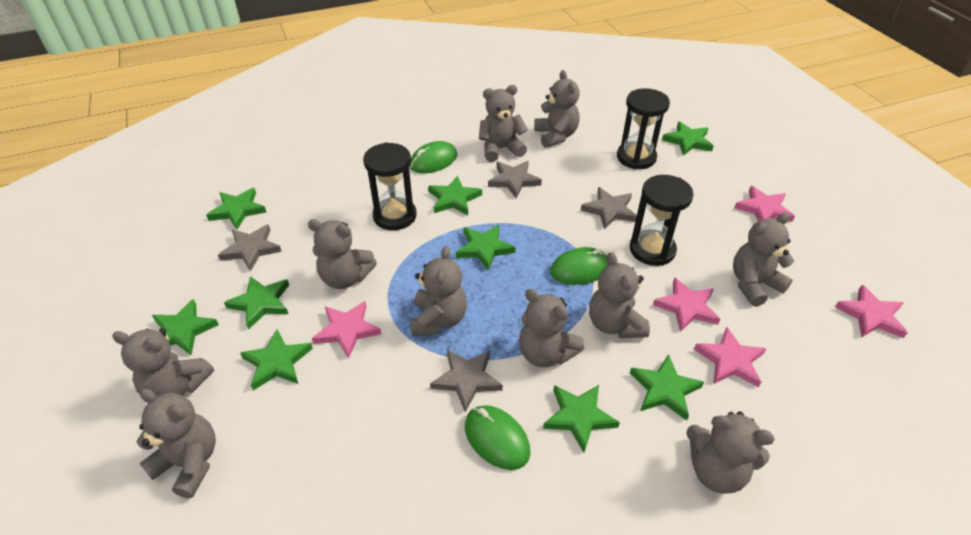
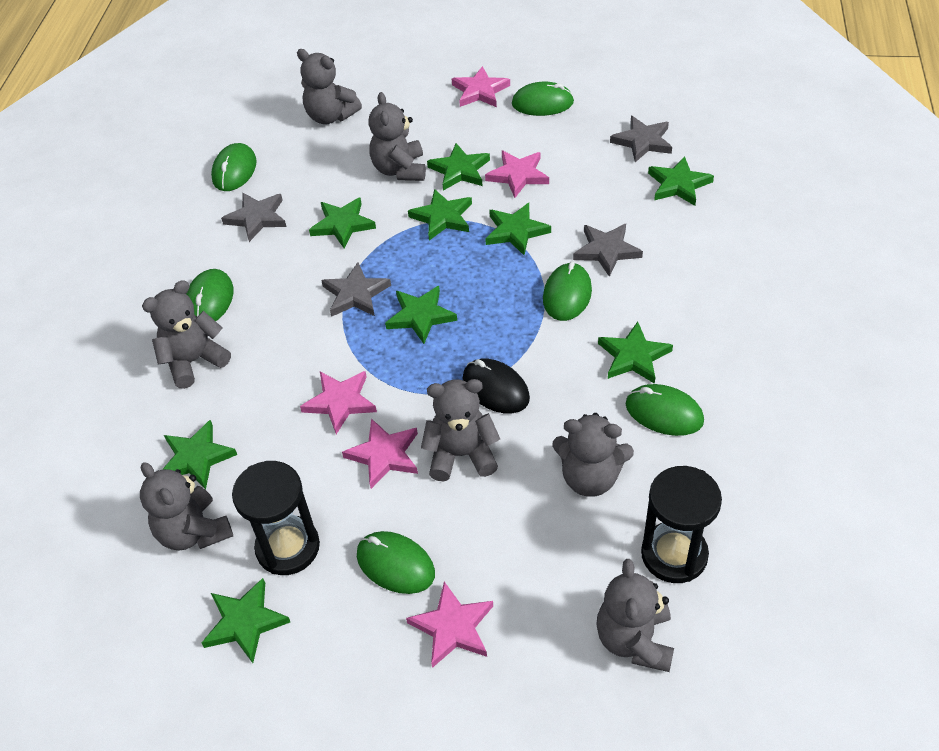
black hourglass: [363,143,417,230] [617,88,670,169] [630,175,694,266] = 3 -> [232,461,320,575] [641,466,722,583] = 2
black mouse: none = 0 -> [462,359,530,413] = 1
green mouse: [409,141,457,174] [465,405,531,470] [550,247,608,285] = 3 -> [186,269,233,321] [211,143,257,191] [357,531,435,594] [512,82,574,116] [543,261,592,321] [626,384,704,436] = 6
grey teddy bear: [112,328,214,396] [136,389,216,498] [308,219,377,289] [410,246,467,336] [479,85,528,162] [519,289,584,367] [534,70,580,148] [589,252,650,338] [686,412,775,494] [733,212,794,307] = 10 -> [140,462,233,551] [142,280,231,389] [297,49,362,124] [368,92,426,181] [421,379,500,482] [552,413,634,497] [596,559,674,672] = 7

